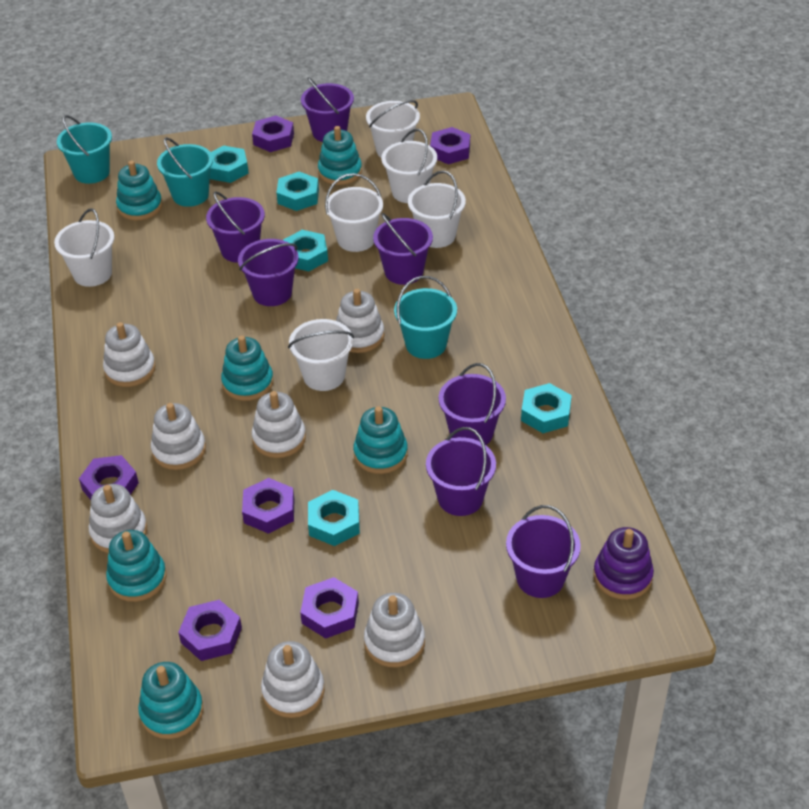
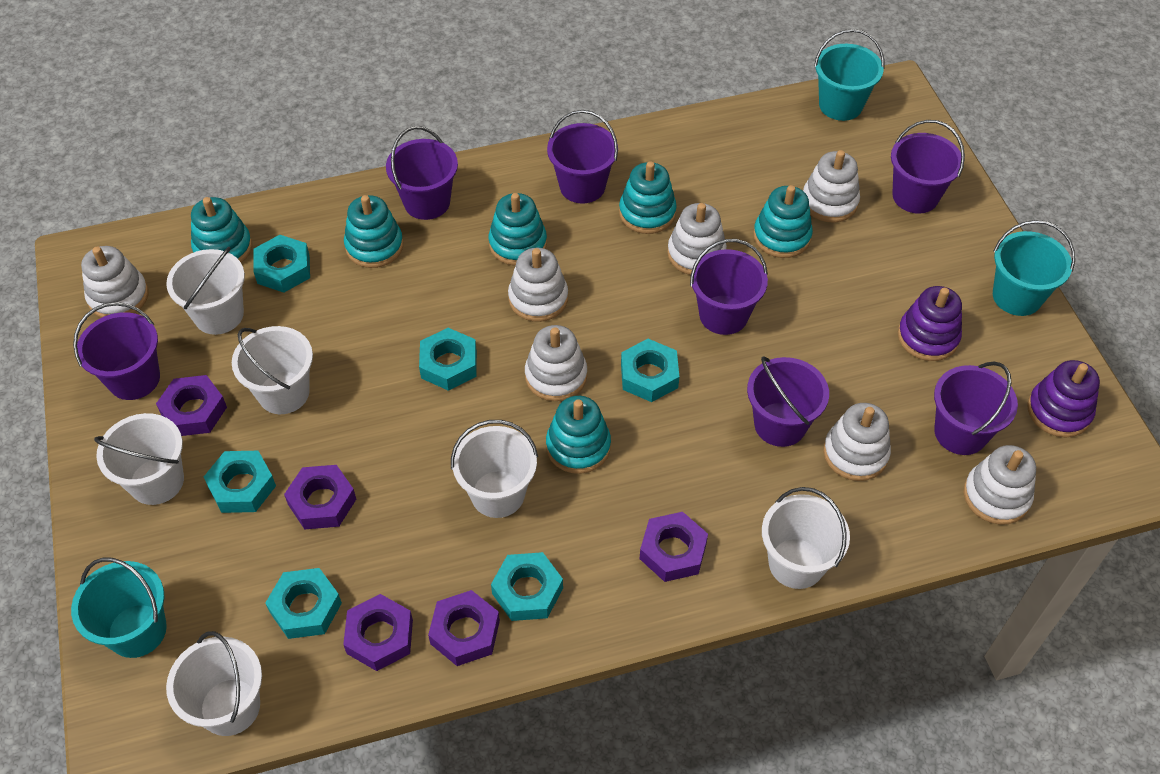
purple nut: [79,455,139,500] [178,600,242,661] [242,478,294,534] [252,116,294,152] [300,577,359,639] [430,127,470,164] = 6 -> [156,375,227,436] [284,465,356,530] [343,594,413,671] [428,590,500,666] [639,512,708,582] = 5
purple stacking toy: [593,527,654,600] = 1 -> [898,286,962,361] [1027,360,1100,437] = 2
turquoise nut: [210,145,249,183] [276,172,319,211] [283,230,328,271] [308,490,360,546] [521,383,572,433] = 5 -> [204,451,276,513] [253,235,310,293] [265,568,342,639] [419,328,477,391] [491,552,563,621] [621,339,679,402] = 6

